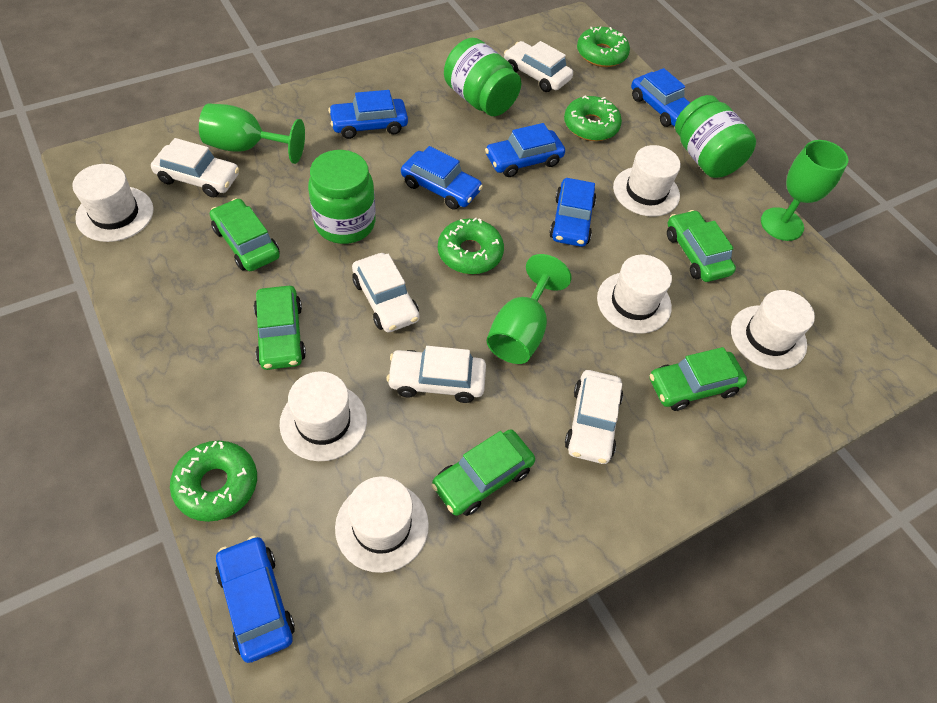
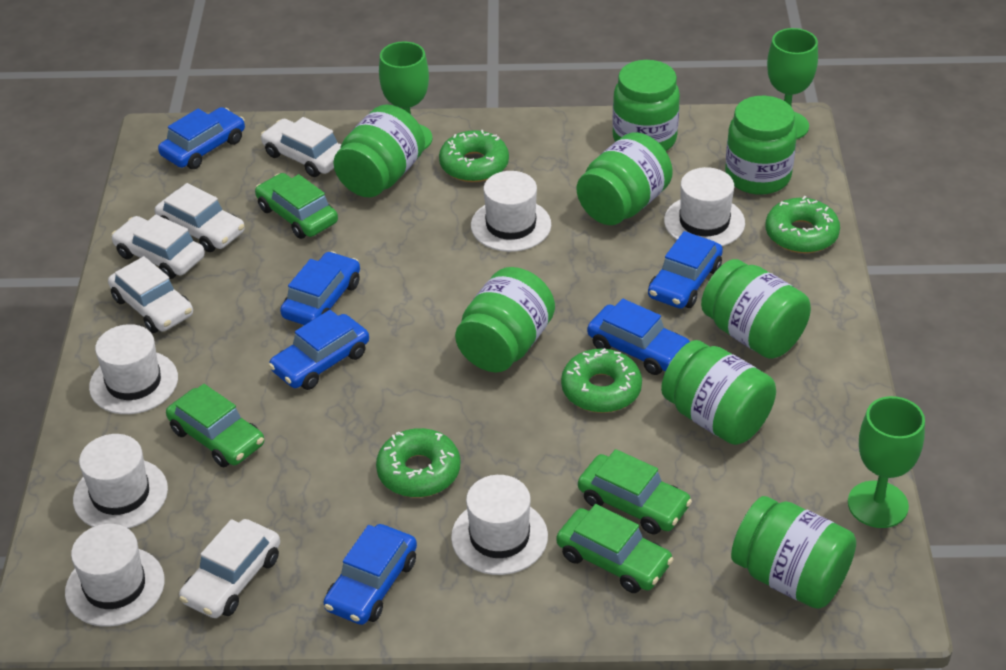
green car: [210,198,280,271] [254,286,306,370] [431,429,535,516] [649,347,747,411] [667,210,736,282] = 5 -> [166,384,264,467] [255,173,338,239] [556,504,673,593] [578,449,692,534] = 4
green jar: [308,150,375,244] [444,38,521,116] [675,95,756,178] = 3 -> [333,104,425,197] [455,267,555,373] [577,132,673,225] [612,60,680,151] [661,340,776,445] [701,259,811,359] [725,96,797,195] [731,496,856,609] = 8

